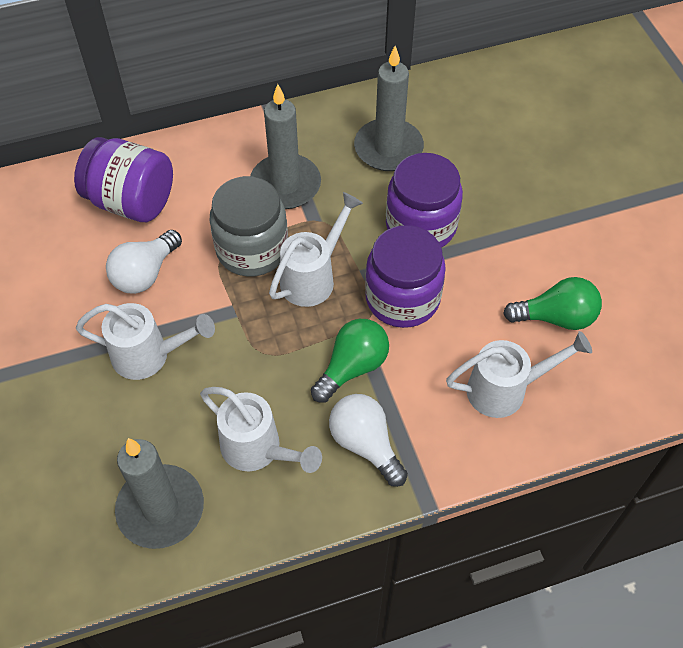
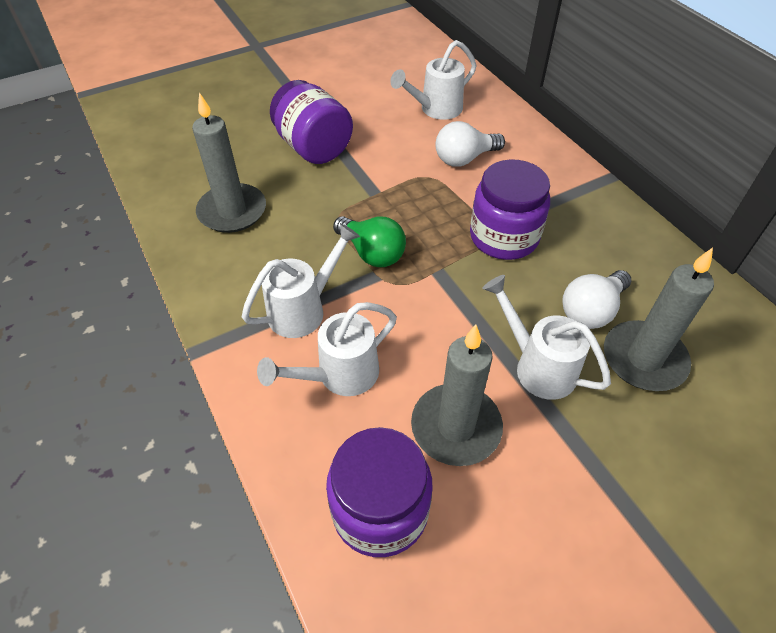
green light bulb: [311,319,389,403] [503,277,602,330] = 2 -> [333,216,406,267] = 1
grey jar: [209,176,288,277] = 1 -> none = 0

